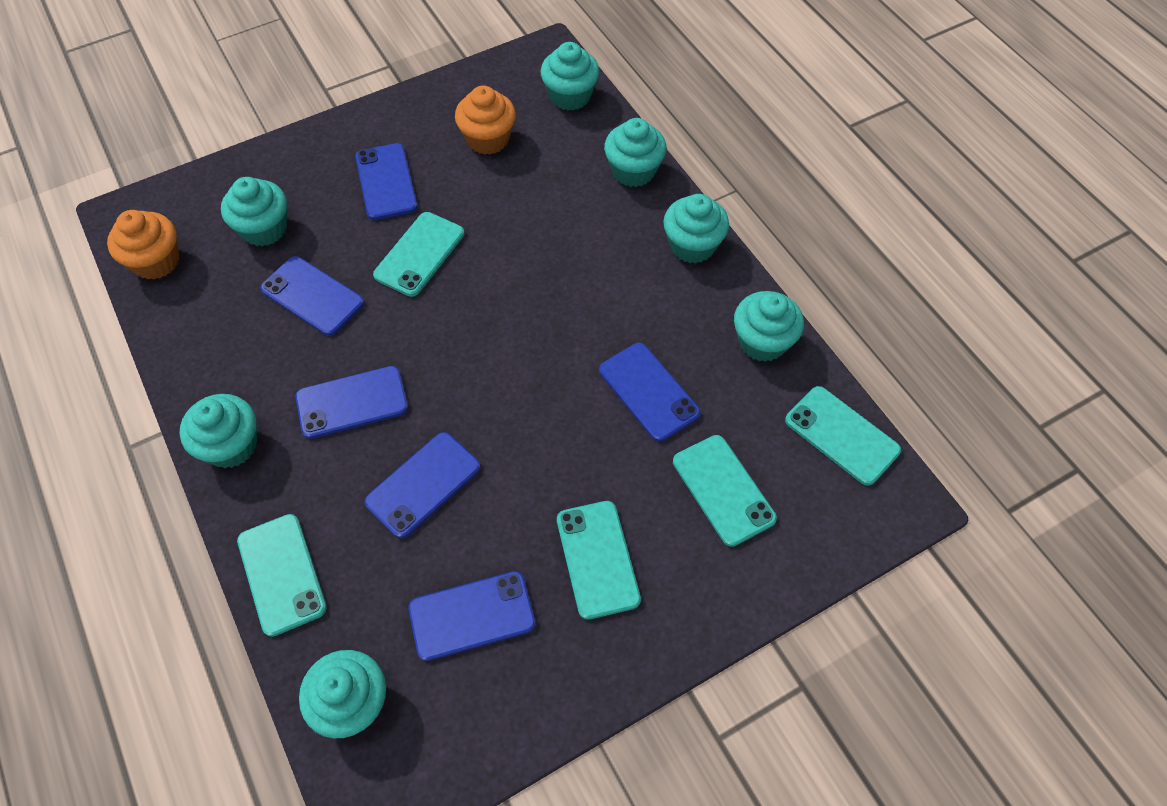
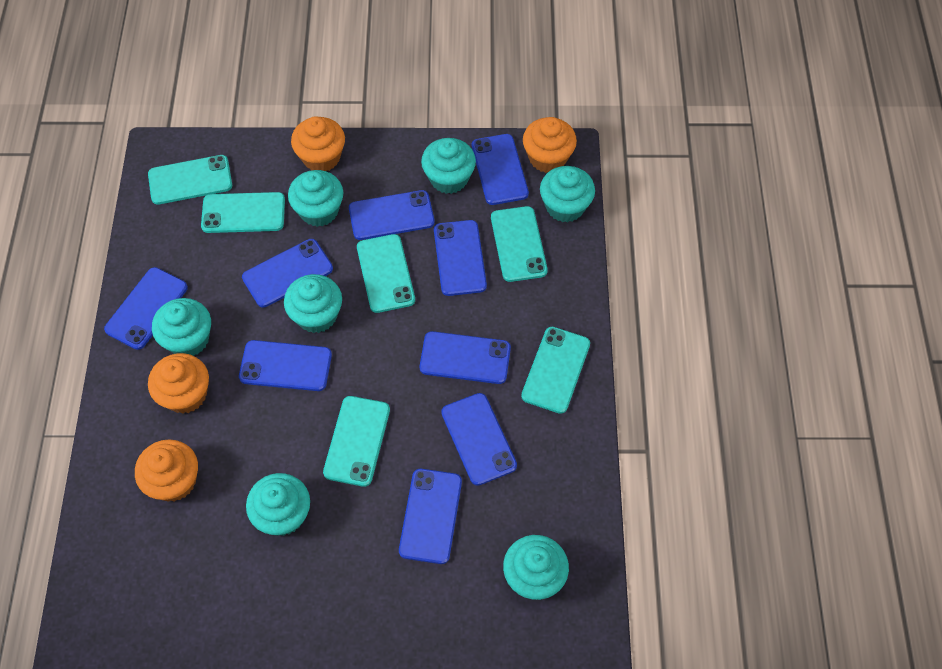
blue phone: [260,256,364,336] [296,366,408,439] [355,143,418,220] [365,432,480,538] [409,571,535,661] [599,343,700,442] = 6 -> [104,267,188,350] [239,340,332,391] [242,239,333,307] [349,190,435,240] [399,469,462,564] [420,331,511,384] [434,220,487,296] [441,393,517,486] [472,134,529,205] = 9
orange cupcake: [107,210,179,279] [455,85,516,155] = 2 -> [135,439,198,502] [148,353,209,414] [291,116,345,171] [523,117,577,173] = 4
turquoise phone: [237,514,327,637] [373,212,464,297] [557,501,641,620] [673,435,777,547] [785,386,901,486] = 5 -> [148,155,232,205] [201,192,285,233] [323,396,390,487] [357,234,415,313] [491,206,548,282] [521,327,590,414] = 6

